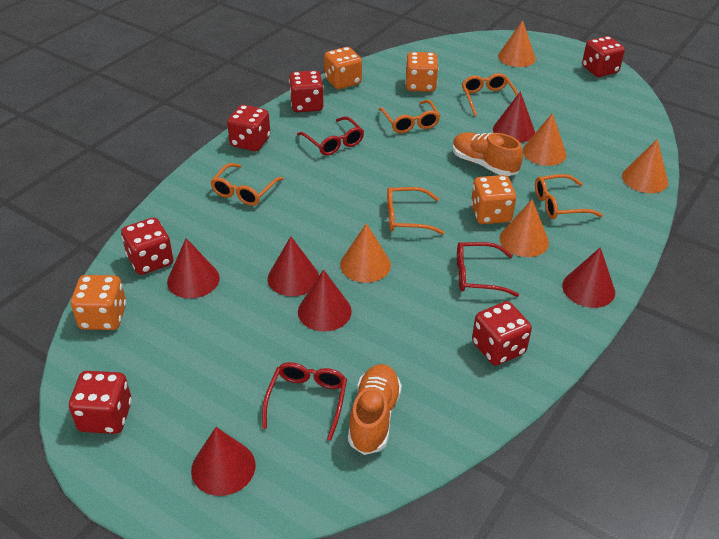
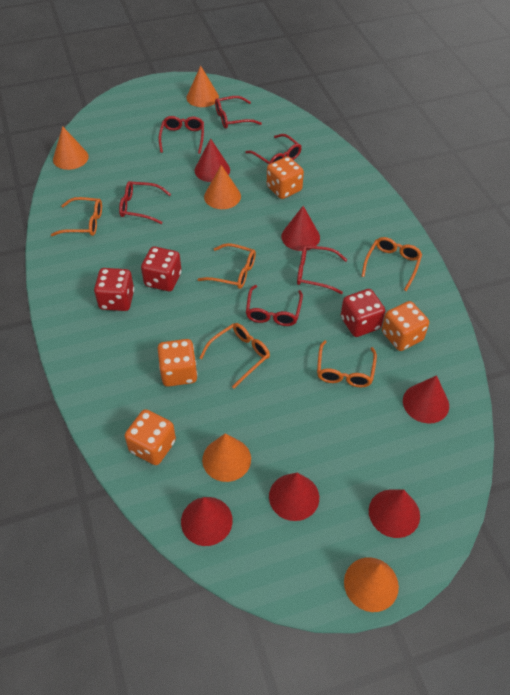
orange shoe: [348,364,402,455] [453,132,523,176] = 2 -> none = 0
red dice: [69,371,132,434] [121,217,174,275] [227,105,270,151] [289,70,324,112] [472,301,532,366] [582,36,625,77] = 6 -> [94,268,134,311] [141,246,181,291] [341,289,385,337] = 3
red glasses: [262,362,347,441] [297,116,364,156] [457,242,519,297] = 3 -> [119,181,171,224] [159,116,204,154] [215,96,262,129] [245,134,302,164] [246,285,303,326] [297,245,347,294] = 6

